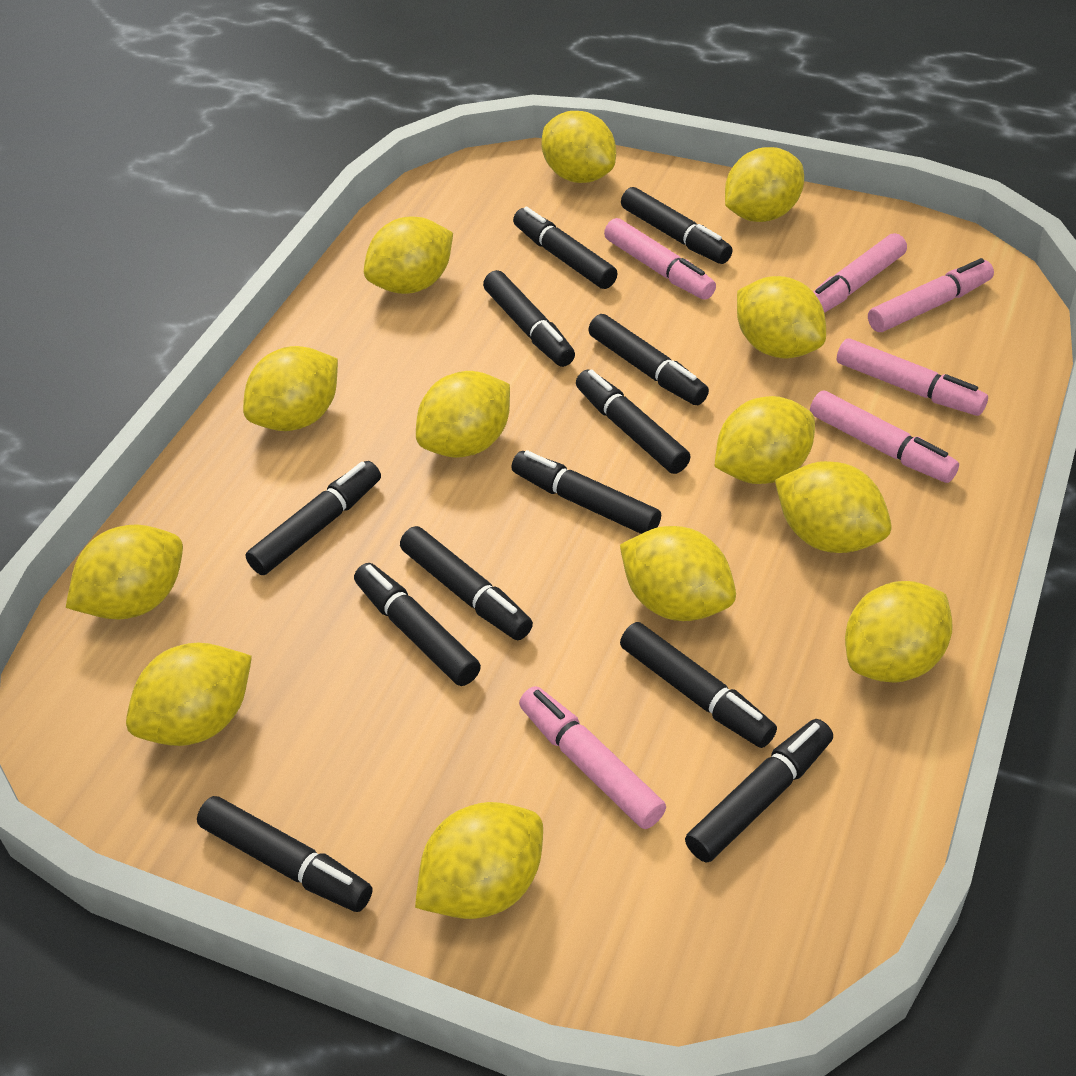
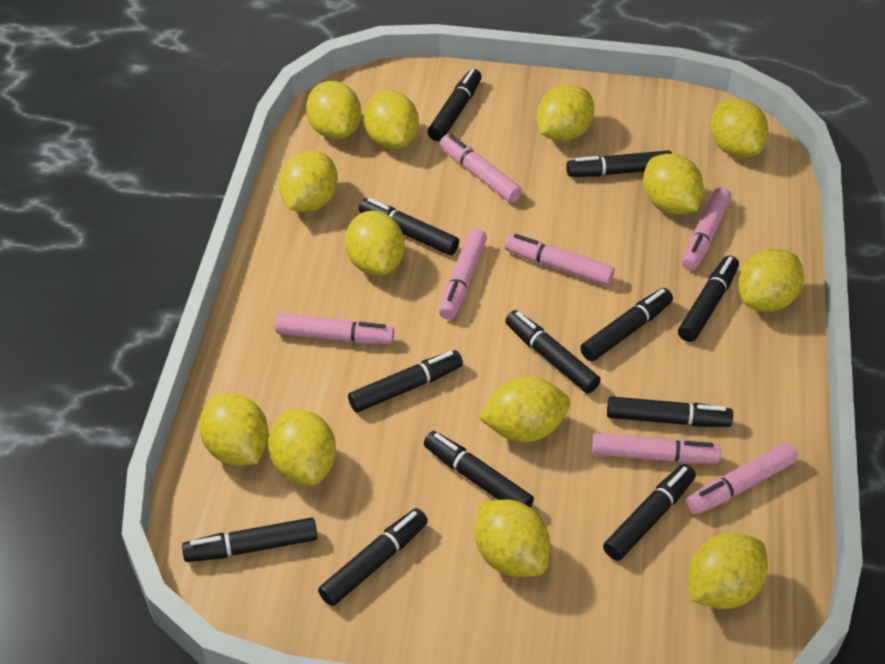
pink marker: [519,686,666,829] [604,218,716,300] [810,391,959,483] [813,233,907,313] [837,338,988,416] [868,258,994,332] = 6 -> [275,313,394,344] [439,228,487,320] [440,134,522,203] [505,234,615,286] [592,433,721,463] [682,187,732,270] [686,443,798,514] = 7

